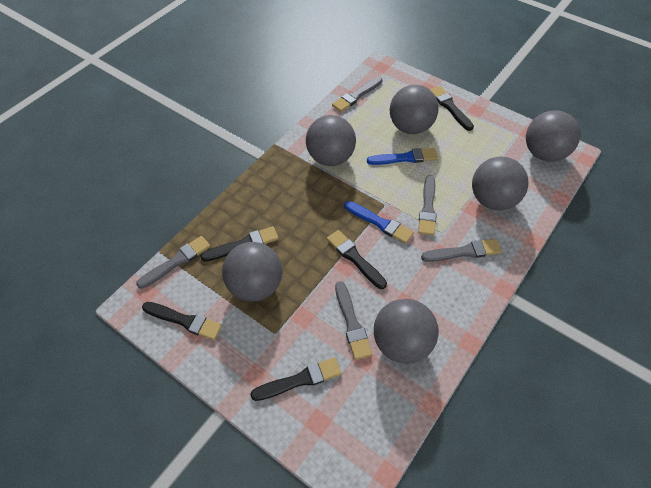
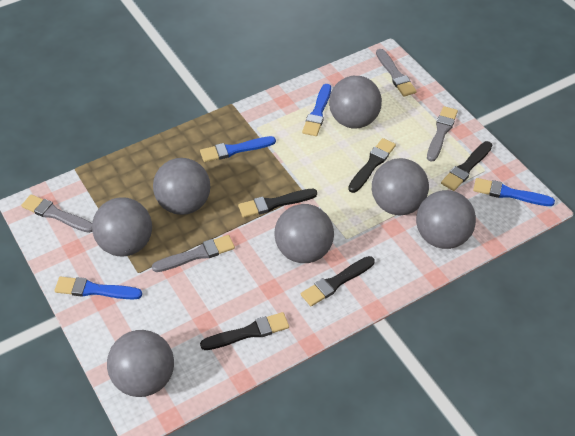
blue brush: [344,201,414,244] [367,148,438,165] = 2 -> [55,277,142,299] [200,136,276,162] [302,84,331,136] [473,178,555,206] = 4
grey ball: [222,242,282,302] [306,115,356,166] [374,299,439,364] [390,85,438,134] [472,156,528,210] [526,111,580,162] = 6 -> [92,197,152,256] [107,330,174,397] [153,158,210,215] [274,204,334,263] [329,76,382,128] [372,158,429,215] [416,190,476,249] = 7
grey brush: [136,236,211,289] [332,77,382,112] [335,281,372,360] [418,175,437,236] [421,239,502,262] = 5 -> [21,194,92,233] [152,235,235,272] [376,49,417,97] [427,106,458,162] = 4

